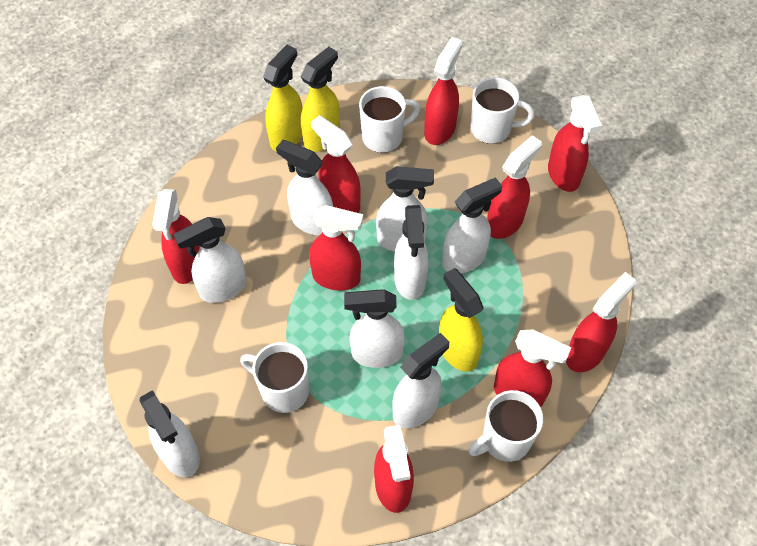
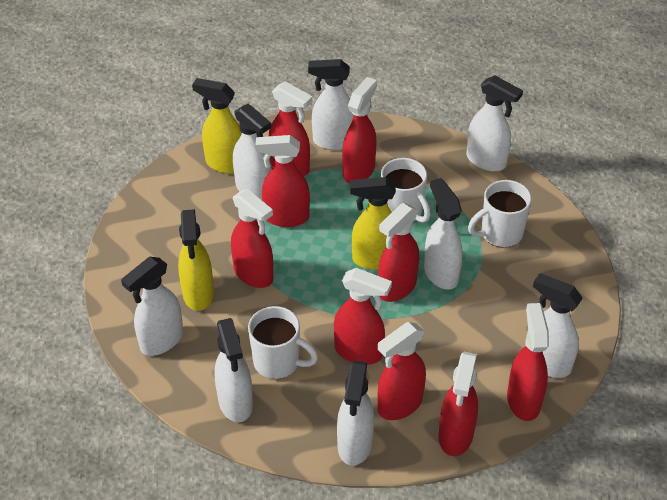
white mug: [240,342,309,413] [359,86,420,153] [468,390,543,462] [470,77,534,144] = 4 -> [248,306,318,379] [381,158,431,223] [468,180,532,248] = 3

